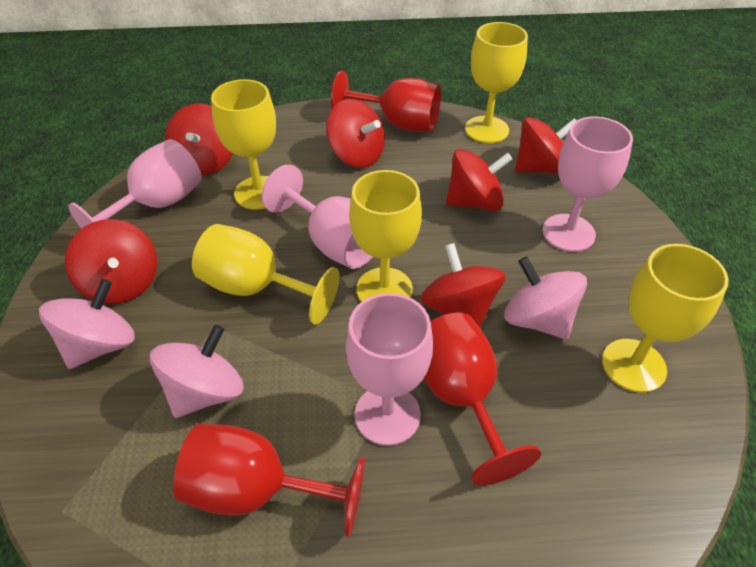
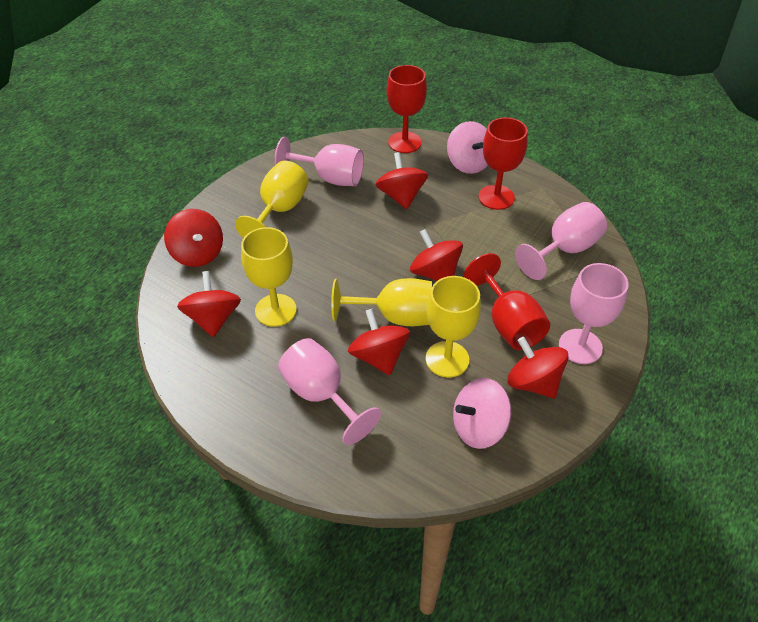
pink spinning top: [39,279,135,369] [150,325,244,418] [504,256,587,339] = 3 -> [447,121,488,174] [453,378,511,449] = 2
yellow goblet: [192,224,340,324] [211,79,276,210] [349,170,422,302] [465,22,528,143] [602,244,729,393] = 5 -> [235,161,309,238] [241,227,297,327] [331,278,432,326] [426,276,481,378] = 4

